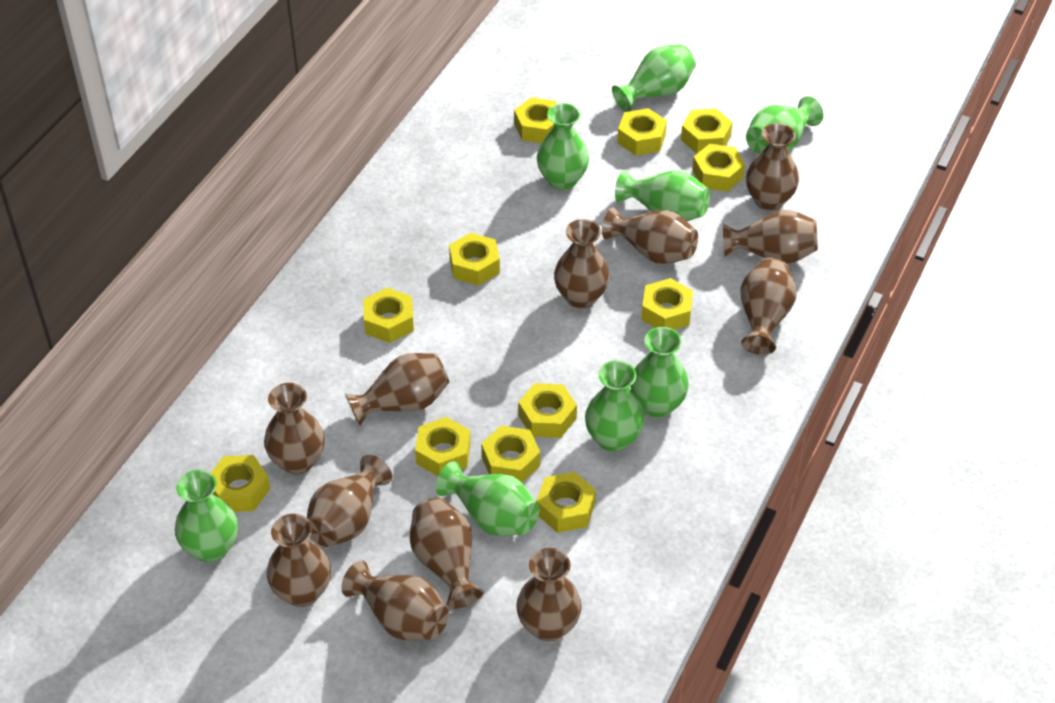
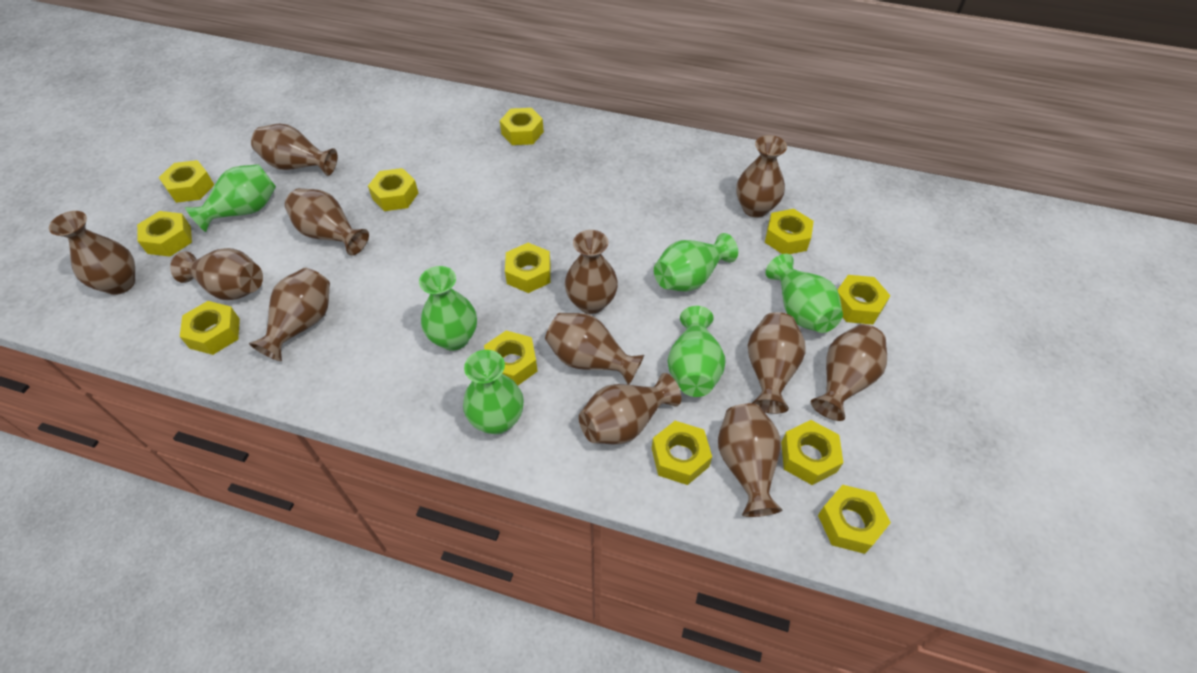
green vase: [175,470,238,562] [436,461,539,536] [537,103,589,190] [585,361,645,452] [612,44,696,112] [615,170,710,221] [630,327,689,418] [746,96,823,154] = 8 -> [185,164,276,232] [419,266,477,351] [463,350,524,434] [654,233,738,292] [668,306,726,397] [766,254,843,333] = 6

